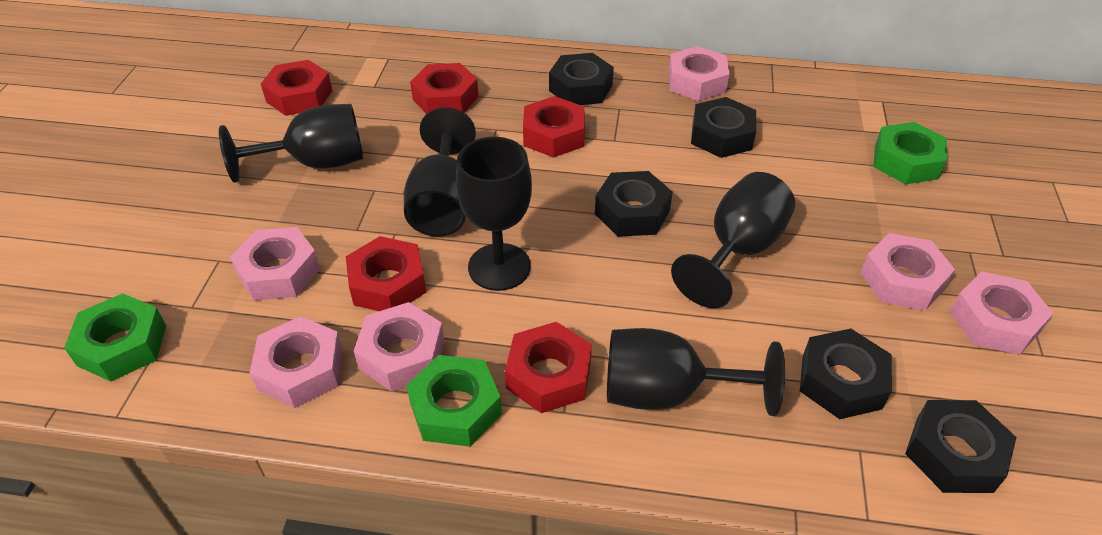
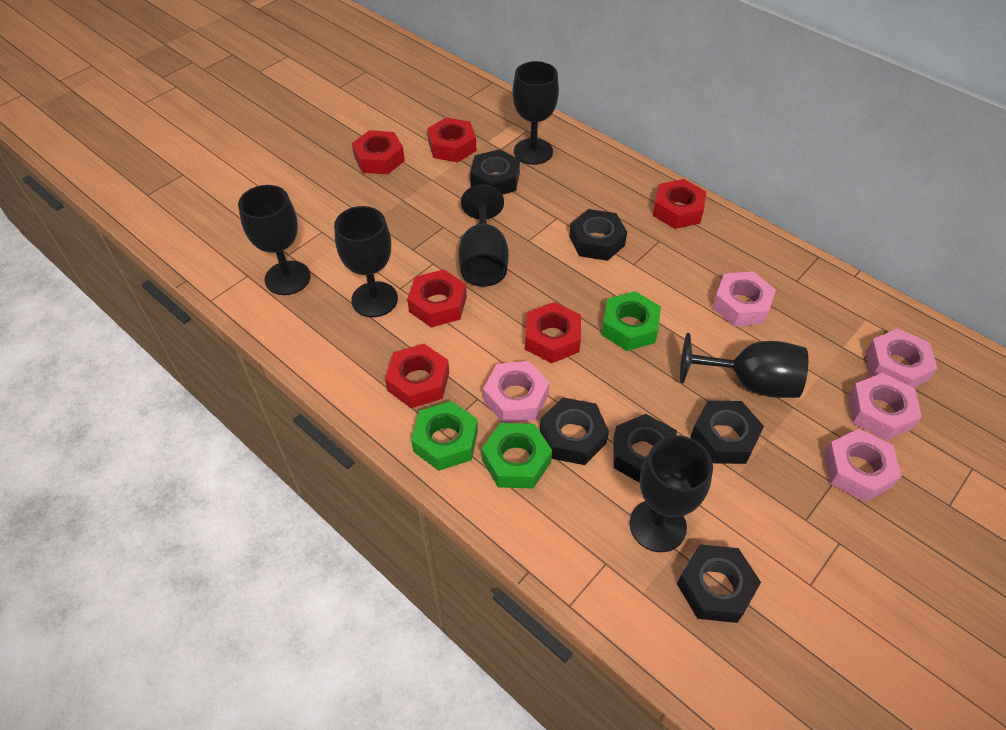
black goblet: [219,104,363,183] [404,107,476,237] [456,137,532,291] [607,328,785,416] [671,172,795,308] = 5 -> [238,185,311,295] [334,206,398,317] [458,185,509,287] [512,61,559,165] [629,436,713,552] [680,333,808,398] = 6
black nut: [549,53,614,105] [595,171,673,237] [691,97,756,158] [800,329,892,419] [905,400,1016,493] = 5 -> [470,149,520,195] [540,398,609,465] [569,209,627,261] [613,414,677,483] [677,544,761,623] [690,401,764,464] = 6
pink nut: [230,227,320,301] [250,316,343,408] [354,302,444,392] [668,46,729,101] [860,233,955,311] [950,271,1054,355] = 6 -> [483,361,549,423] [712,271,776,326] [824,429,902,502] [848,373,922,441] [865,329,938,388] = 5
red nut: [261,60,333,116] [346,236,426,311] [410,63,479,114] [505,322,592,413] [523,96,585,158] = 5 -> [352,130,405,175] [385,344,449,408] [407,269,467,327] [427,117,476,163] [525,302,581,363] [653,179,706,229] = 6

